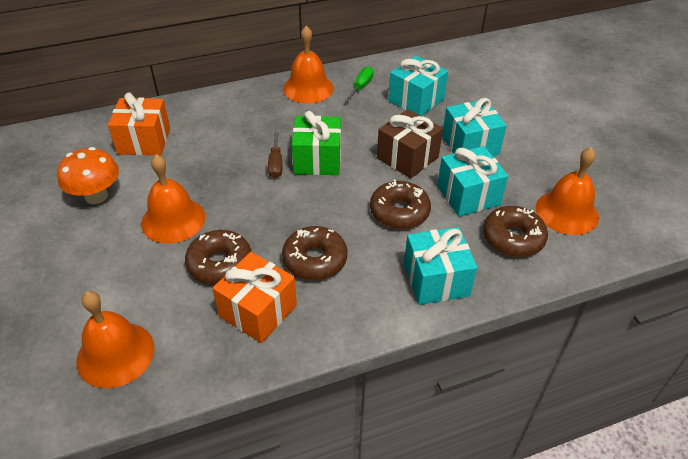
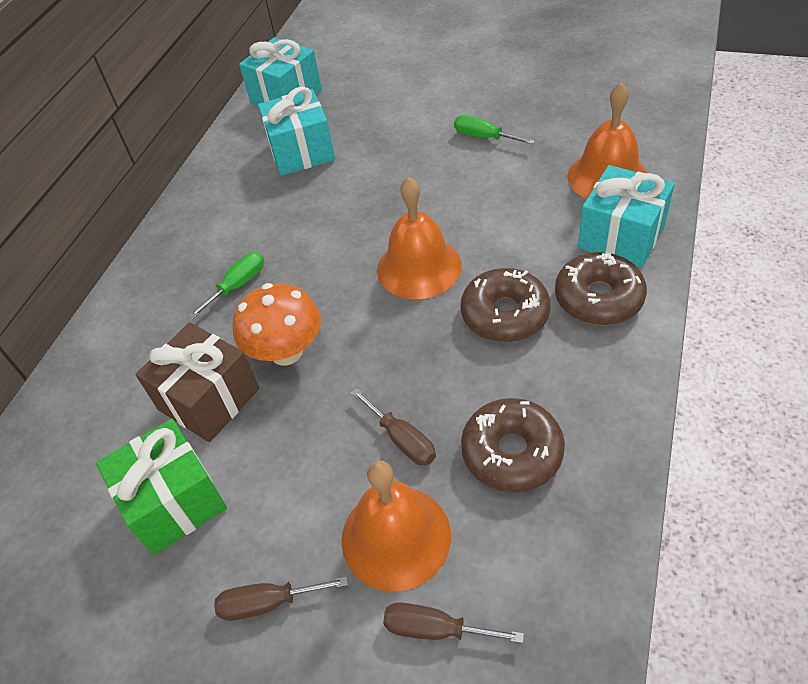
brown donut: [185,230,251,285] [282,226,348,280] [370,180,431,229] [483,206,548,257] = 4 -> [460,268,551,342] [461,398,565,492] [555,252,647,325] = 3
brown screwdriver: [268,132,282,178] = 1 -> [214,576,348,621] [351,388,436,465] [383,602,524,643] = 3
green screwdriver: [346,66,374,101] = 1 -> [188,252,264,319] [454,115,535,144] = 2
orange bell: [77,291,155,388] [141,154,205,243] [283,26,334,103] [535,147,599,235] = 4 -> [341,461,451,591] [377,177,462,299] [567,82,648,199] = 3
orange gift: [108,93,170,155] [212,252,297,343] = 2 -> none = 0
turquoise gift: [388,56,448,116] [404,227,477,305] [437,146,508,217] [442,98,507,156] = 4 -> [239,38,322,106] [258,86,335,176] [578,165,675,268] = 3

